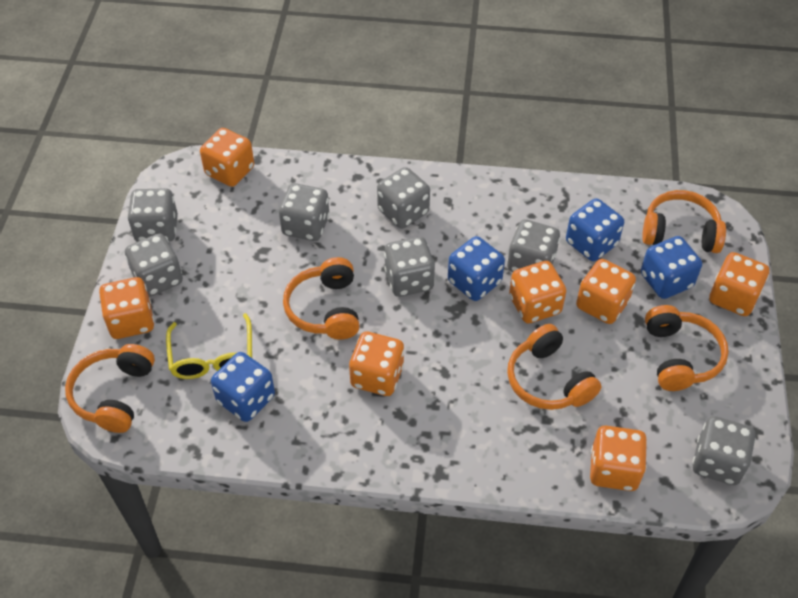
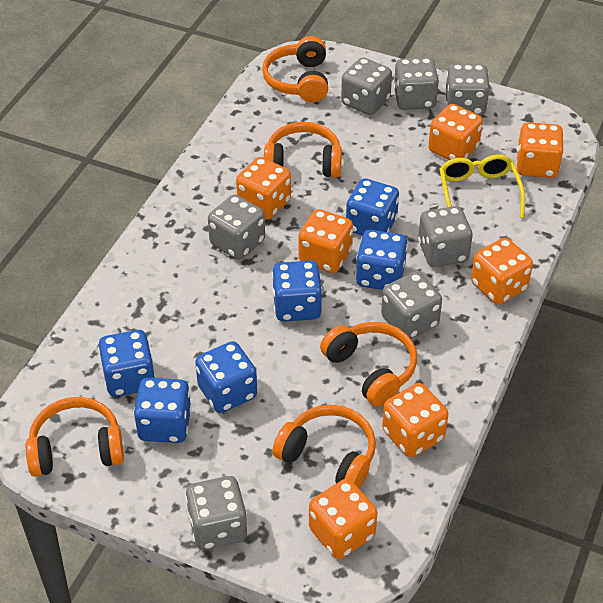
blue dice: [211,352,275,422] [448,236,505,301] [566,198,624,261] [641,236,702,299] = 4 -> [98,330,155,397] [134,378,191,443] [195,341,257,413] [272,261,322,322] [346,178,399,236] [355,230,408,290] = 6

